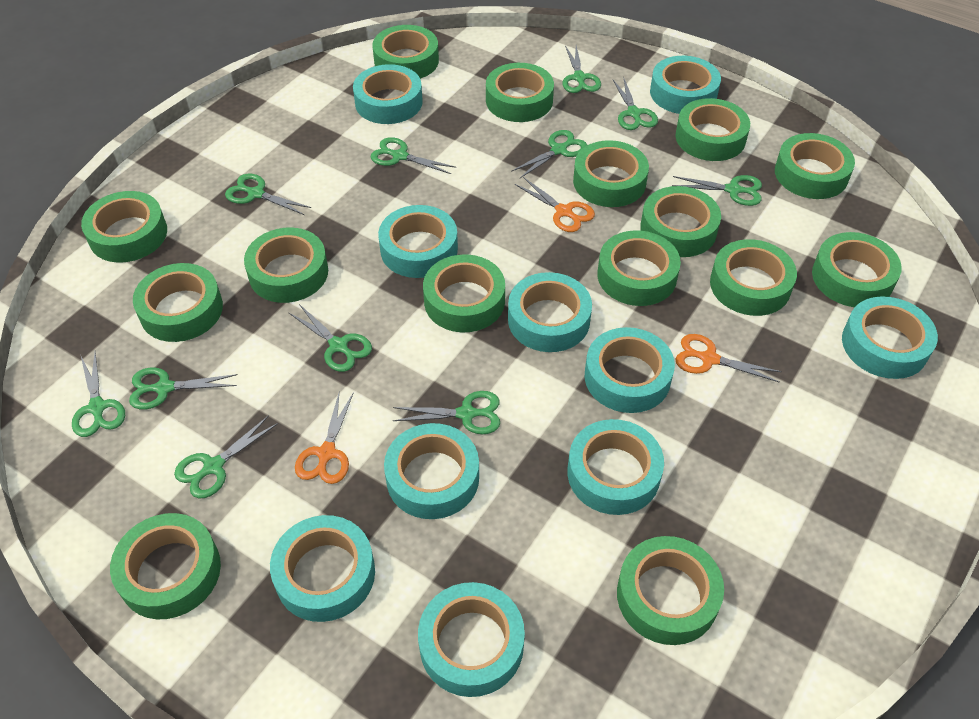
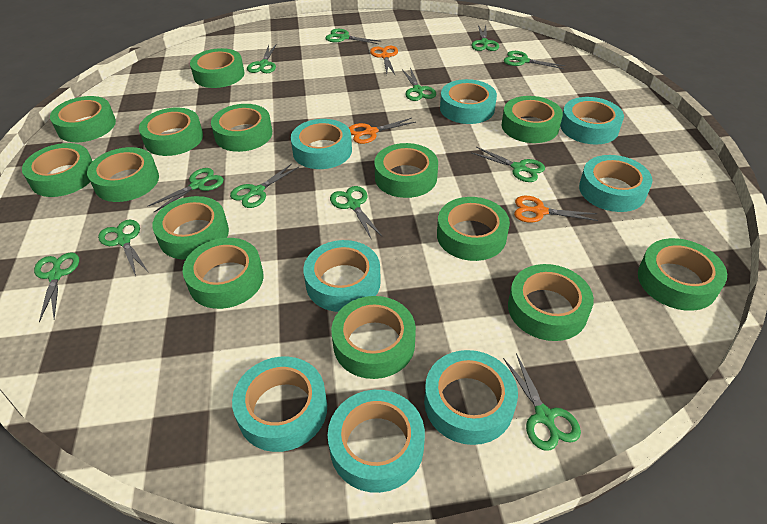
green scissors: [72,352,125,437] [129,367,238,410] [174,415,278,498] [225,174,311,215] [288,304,372,372] [370,137,456,174] [393,391,500,434] [511,130,587,179] [563,45,601,93] [613,77,658,130] [672,175,762,206] = 11 -> [34,252,79,322] [98,220,147,276] [147,168,224,212] [230,164,299,208] [247,44,277,73] [325,29,379,44] [330,186,382,240] [402,68,436,101] [471,25,499,51] [472,147,545,182] [503,353,581,451] [504,51,566,69] = 12
green tape: [81,191,167,263] [110,513,221,619] [133,263,223,342] [244,228,328,303] [372,25,439,79] [423,254,505,332] [486,63,554,122] [573,140,649,207] [597,230,681,306] [617,536,724,645] [640,186,721,257] [675,98,750,161] [710,239,797,316] [775,133,855,199] [812,232,902,307] = 15 -> [22,143,93,197] [50,96,116,142] [87,147,159,202] [139,108,203,156] [152,196,229,260] [183,238,264,309] [190,48,245,88] [211,104,272,152] [331,296,416,379] [374,143,438,198] [437,197,510,261] [502,96,563,143] [508,264,594,341] [638,238,727,311] = 14
turquoise tape: [270,515,375,622] [353,64,423,124] [378,205,458,278] [384,423,479,519] [418,582,525,697] [508,272,592,352] [568,419,664,515] [585,327,675,413] [650,56,721,114] [842,296,938,379] = 10 -> [232,357,327,452] [291,119,352,169] [303,240,381,312] [328,390,425,493] [424,350,518,445] [440,79,497,124] [560,97,624,144] [579,155,652,212] = 8

